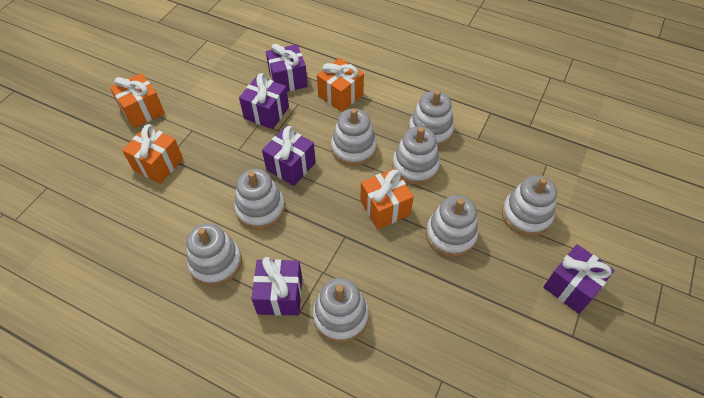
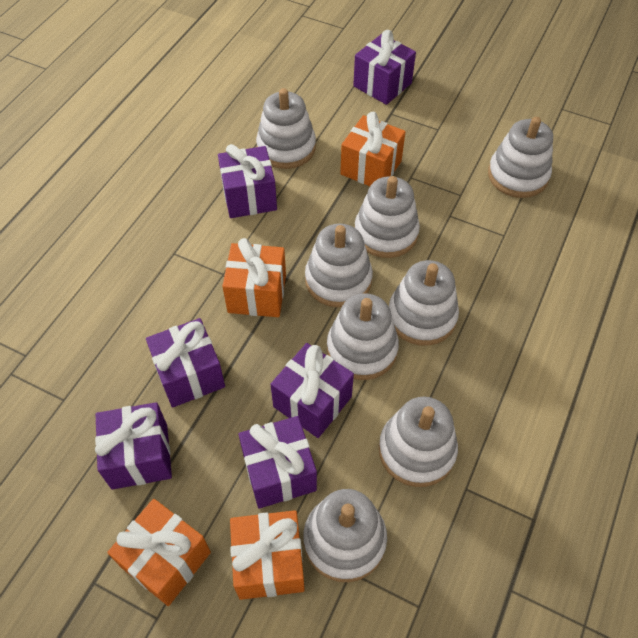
purple gift: [239,73,289,129] [252,257,302,316] [262,126,316,186] [266,44,308,92] [543,244,615,314] = 5 -> [95,402,172,490] [146,318,225,408] [218,144,277,218] [238,416,317,509] [270,343,354,438] [353,30,416,105] = 6

